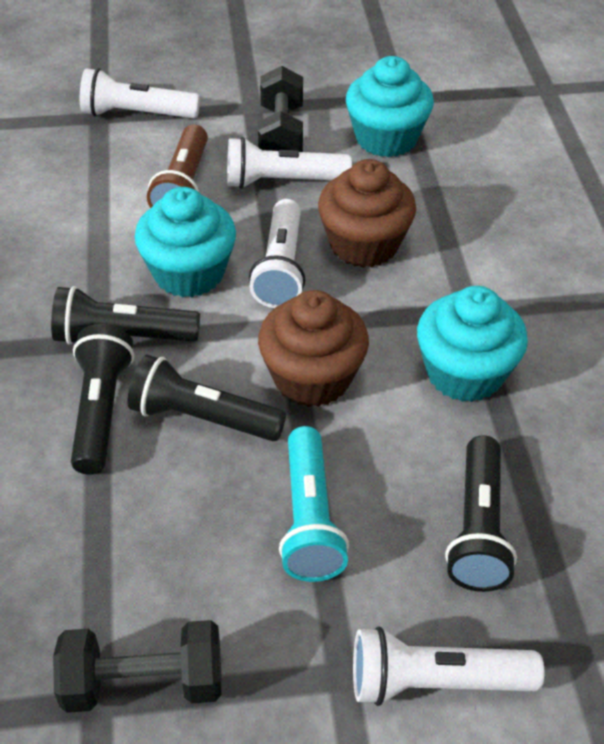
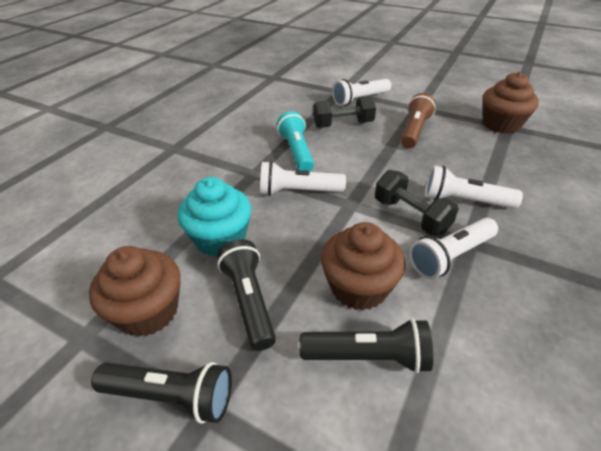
black flashlight: [51,286,200,345] [71,324,134,475] [127,354,286,441] [445,435,517,592] = 4 -> [91,362,232,424] [217,239,276,351] [299,318,433,374] = 3
brown cupcake: [258,290,369,407] [318,159,416,268] = 2 -> [89,246,181,337] [321,222,406,310] [483,72,539,134] = 3
turquoise cupcake: [134,187,236,297] [346,56,434,157] [417,286,528,402] = 3 -> [178,177,251,257] = 1

